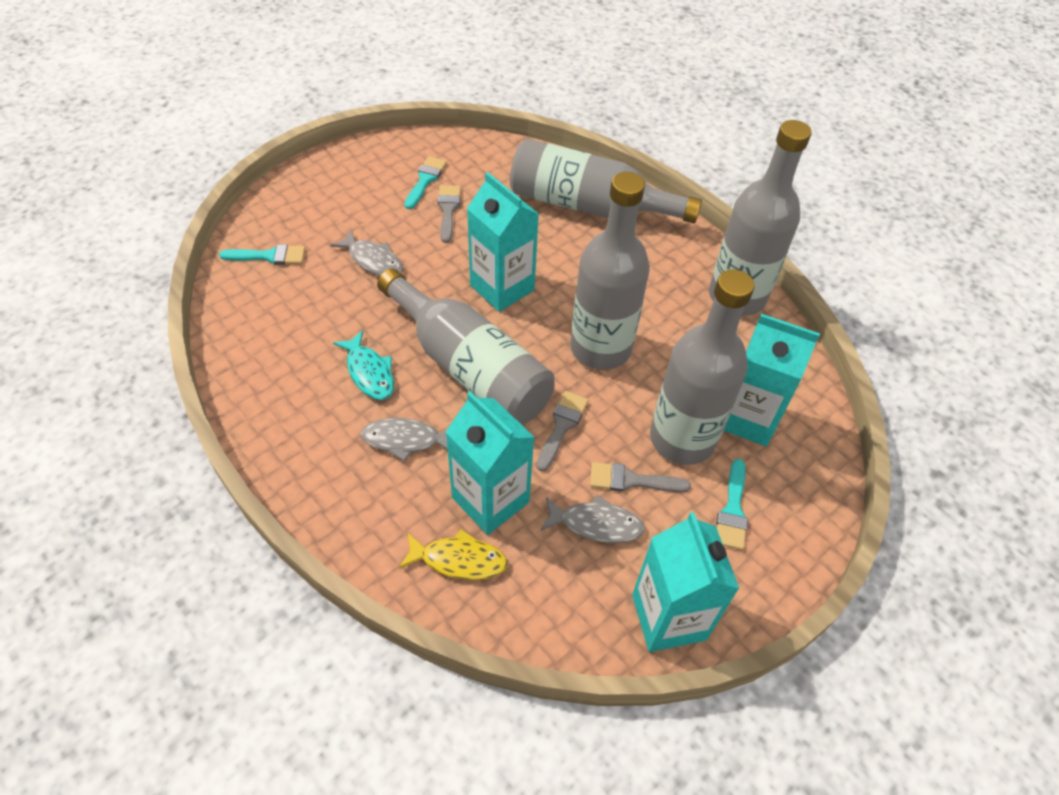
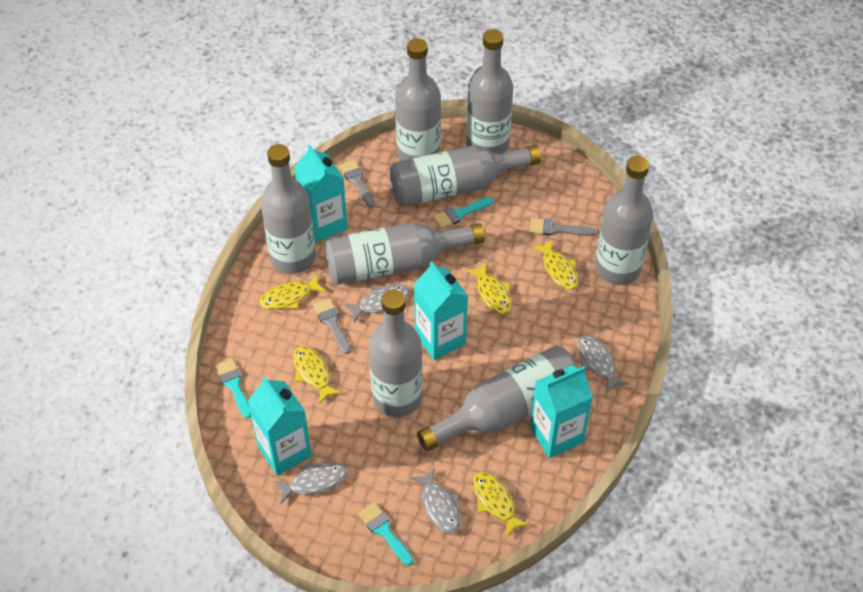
grey bottle: [377,268,555,425] [510,139,702,223] [570,172,650,370] [650,269,755,465] [709,120,811,316] = 5 -> [261,144,316,274] [324,223,485,285] [369,290,423,417] [389,145,541,207] [395,38,441,161] [417,345,578,451] [466,29,513,153] [595,156,653,285] = 8
grey fish: [330,229,403,276] [361,418,448,462] [540,495,645,543] = 3 -> [273,463,348,504] [344,285,410,322] [410,468,460,534] [578,335,629,394] = 4
turquoise fish: [333,330,394,400] = 1 -> none = 0
yellow fish: [399,529,508,580] = 1 -> [259,274,326,309] [293,346,342,404] [466,262,512,314] [473,472,530,538] [532,239,578,290] = 5

